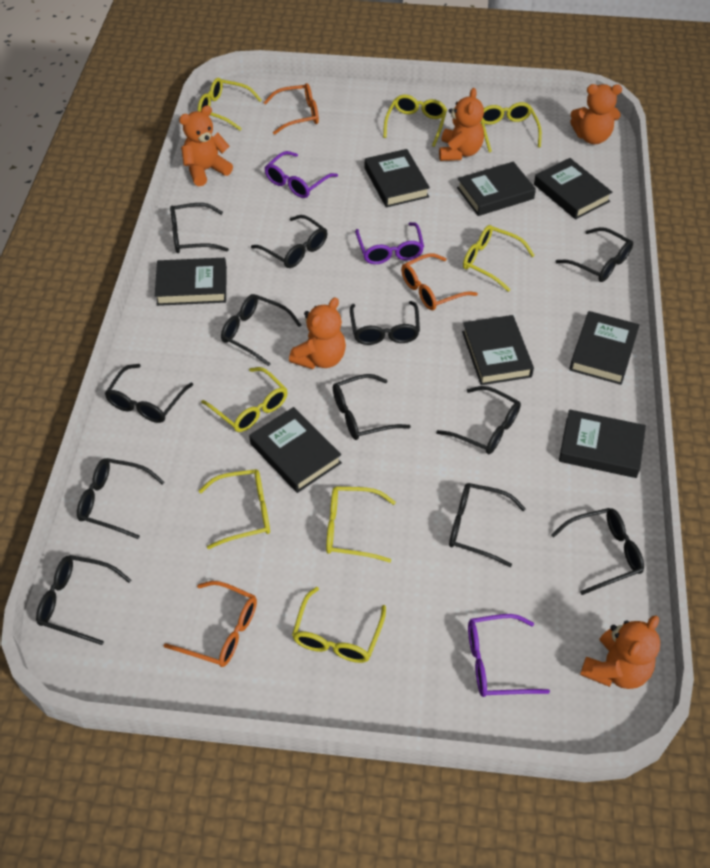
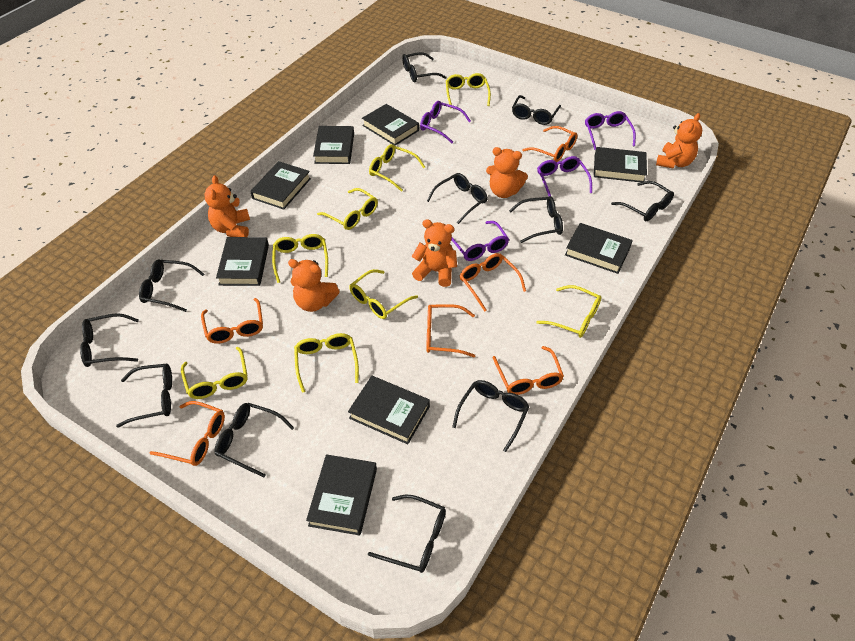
black glasses: [36,555,131,645] [77,458,164,539] [105,364,193,423] [170,203,229,253] [221,294,301,366] [251,215,327,268] [333,374,411,440] [350,301,420,345] [436,386,521,454] [449,483,526,567] [551,508,644,595] [555,227,633,282] = 12 -> [80,313,139,367] [116,364,172,428] [139,259,204,312] [214,403,294,477] [368,495,446,573] [402,52,447,82] [427,173,488,224] [452,380,529,452] [509,196,563,243] [512,95,561,125] [611,181,674,221] = 11
orange glasses: [163,581,257,667] [263,83,319,135] [401,253,478,310] = 3 -> [150,401,225,466] [201,298,263,344] [426,304,475,357] [460,253,526,312] [493,346,564,395] [522,126,577,162] = 6
purple glasses: [264,151,338,198] [355,222,424,264] [468,614,550,697] = 3 -> [420,101,471,143] [451,221,509,261] [537,156,592,196] [585,111,636,150] = 4

